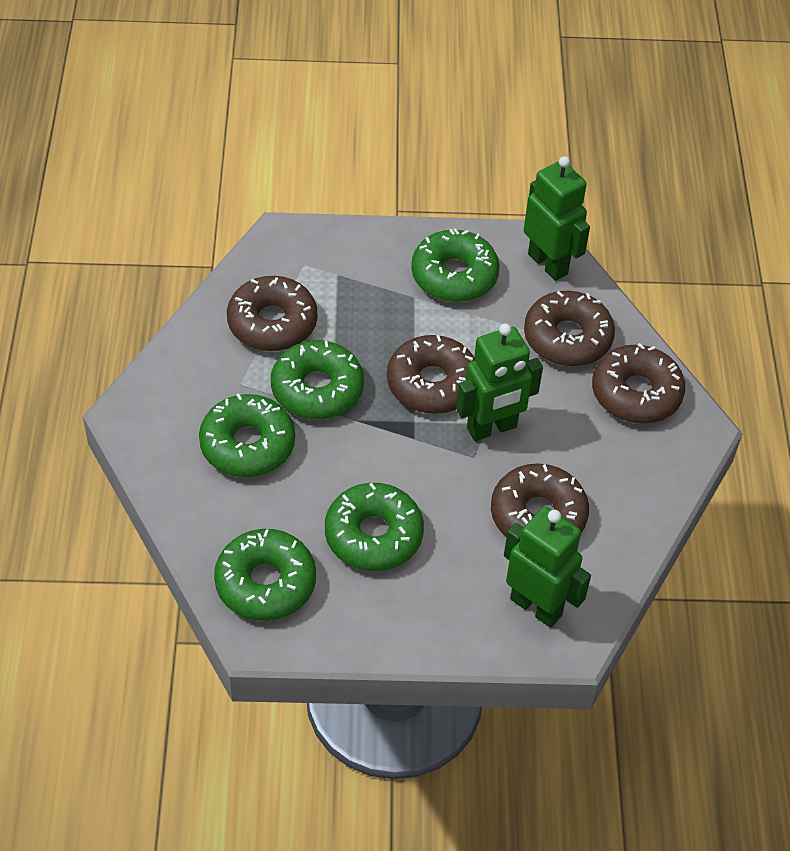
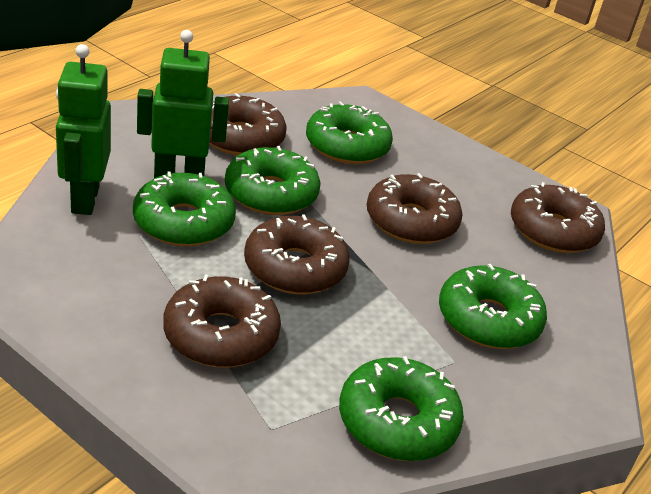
green robot: [456,323,543,441] [504,507,591,628] [524,156,590,281] = 3 -> [56,44,111,215] [137,30,229,178] = 2

